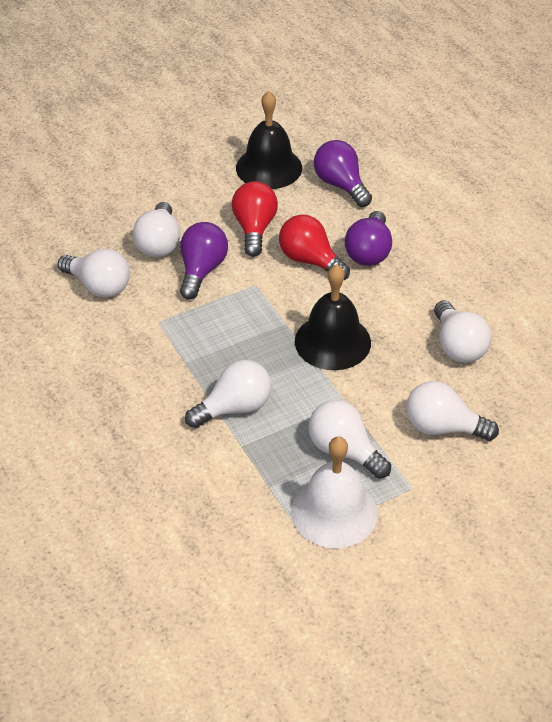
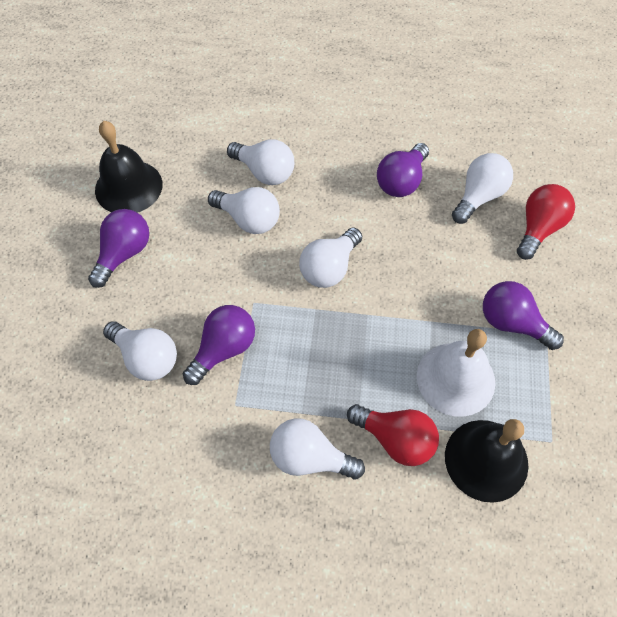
purple light bulb: [180,222,228,299] [314,140,372,207] [345,211,392,266] = 3 -> [88,209,149,288] [183,305,255,385] [377,143,429,197] [483,281,564,350] = 4

